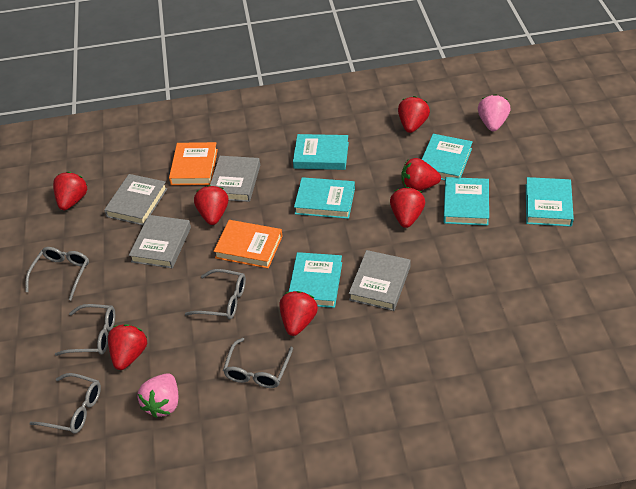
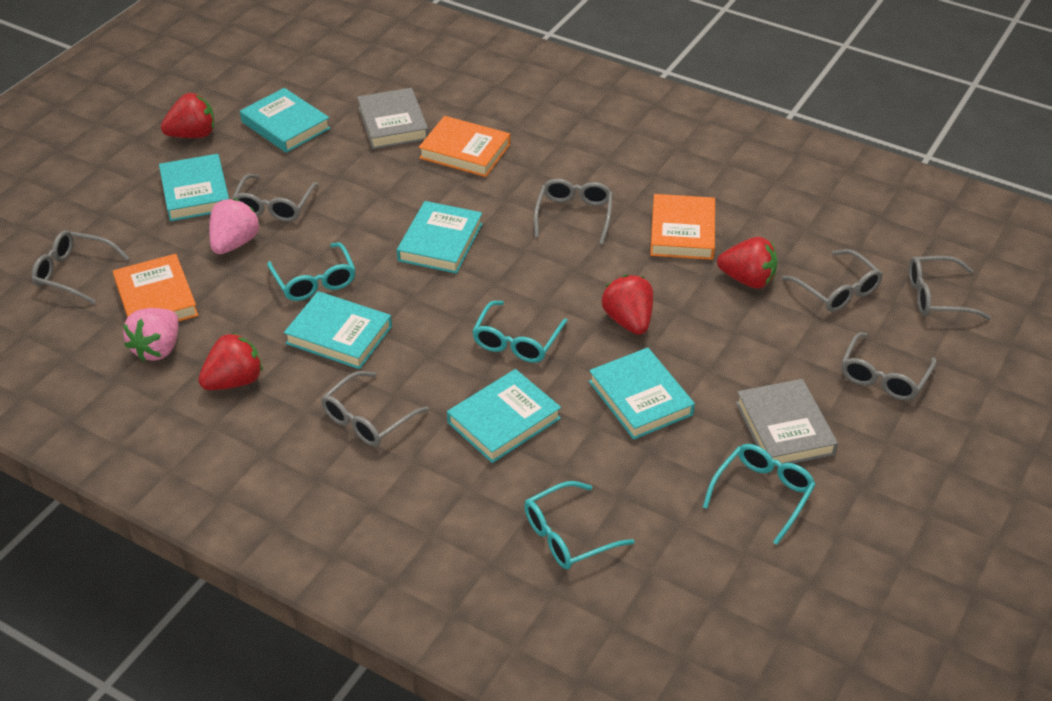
grey book: [104,174,167,225] [129,215,191,268] [210,156,260,202] [349,250,411,311] = 4 -> [357,88,429,149] [736,379,838,467] = 2
grey glasses: [25,247,89,300] [30,373,101,434] [55,304,115,356] [185,269,246,319] [223,338,293,388] = 5 -> [32,230,129,304] [232,174,319,222] [321,371,429,446] [534,179,613,244] [782,249,883,312] [841,332,937,400] [909,256,991,320] = 7
orange book: [169,142,218,185] [214,220,283,269] = 2 -> [113,254,198,321] [419,116,510,177] [650,194,715,260] = 3
red strawberry: [53,172,87,210] [108,324,147,370] [194,185,228,225] [280,291,318,336] [390,187,425,228] [398,96,430,133] [401,158,441,191] = 7 -> [161,93,214,138] [198,333,263,390] [602,275,653,335] [717,237,777,289] = 4
turquoise glasses: none = 0 -> [267,242,356,301] [472,301,568,363] [524,481,635,569] [703,444,816,545] = 4

